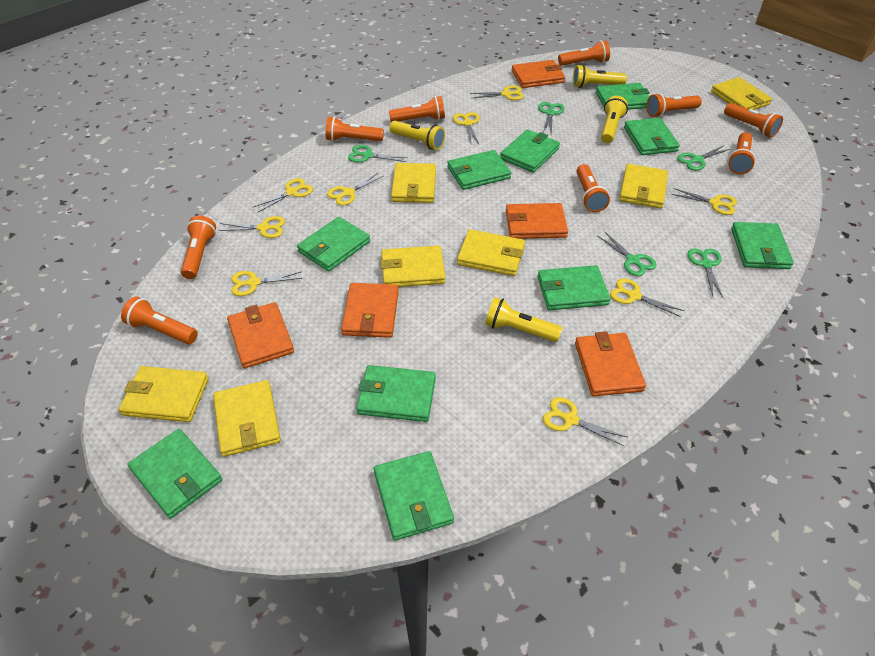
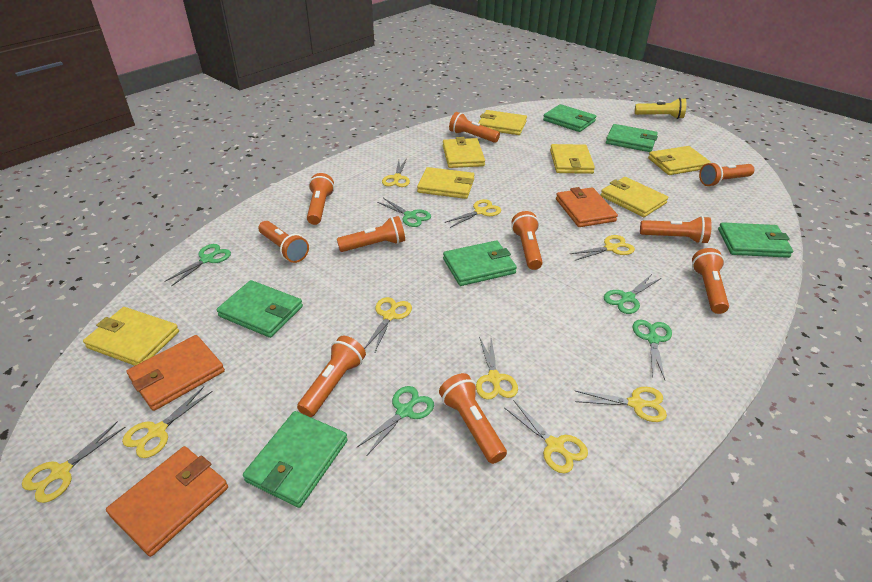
green wallet: [128,429,222,519] [297,217,370,272] [357,365,436,422] [374,451,454,540] [447,150,511,190] [500,130,560,173] [538,265,610,310] [596,83,650,110] [624,118,680,155] [731,222,794,269] = 10 -> [216,280,303,338] [243,411,348,508] [443,240,517,286] [543,104,596,132] [606,124,658,152] [718,222,793,258] = 6
orange flashlight: [121,297,198,344] [181,216,216,279] [326,116,384,141] [389,96,445,122] [558,40,610,66] [576,164,610,212] [647,93,702,117] [724,103,783,138] [728,132,756,174] = 9 -> [258,221,309,263] [297,336,366,417] [307,173,334,225] [337,216,405,252] [439,373,507,464] [449,112,500,143] [512,211,543,270] [640,216,712,244] [692,248,729,314] [699,162,754,187] = 10
orange wallet: [227,302,294,369] [341,283,399,338] [506,203,568,239] [512,60,565,88] [575,331,646,396] = 5 -> [106,446,228,557] [127,335,225,411] [556,187,618,227] = 3
yellow flashlight: [390,121,445,150] [485,297,562,342] [573,65,627,88] [601,96,628,143] = 4 -> [635,98,686,119] = 1

